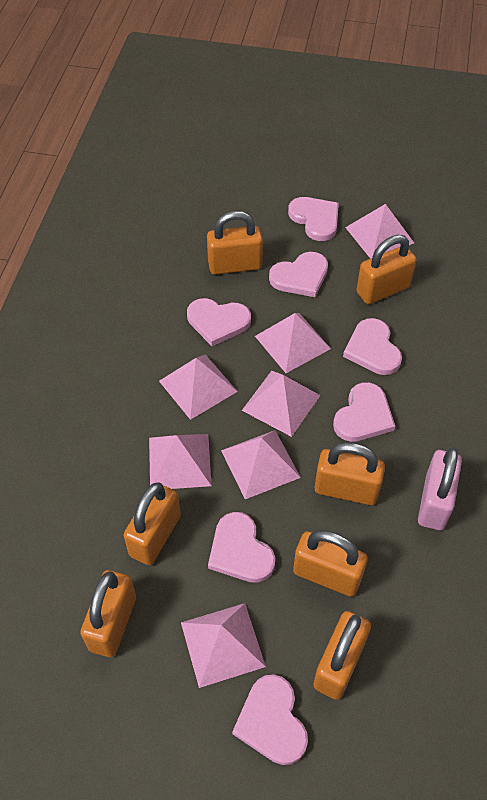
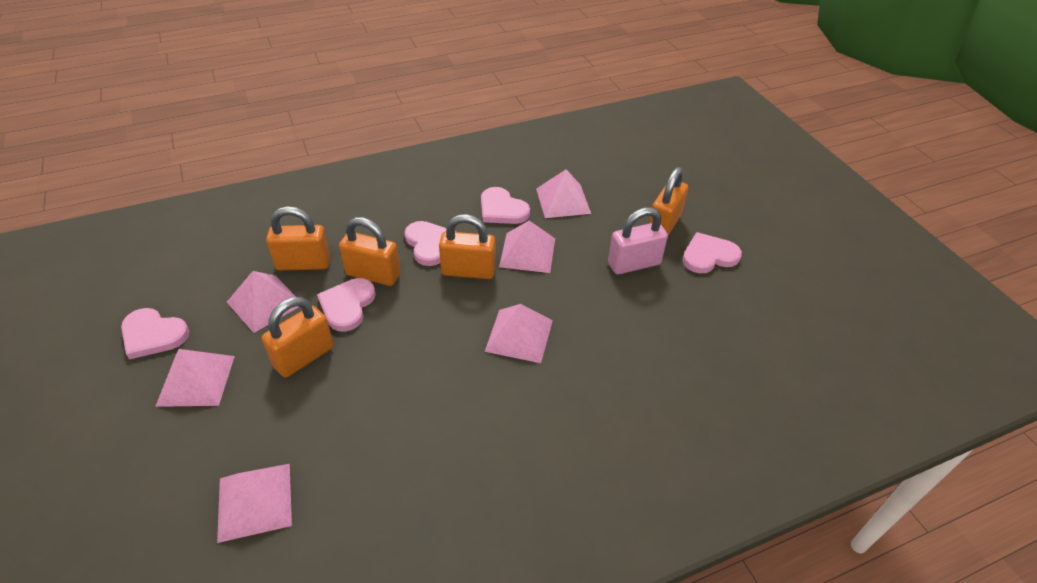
orange padlock: [80,570,136,657] [124,482,181,565] [207,211,263,274] [293,530,368,597] [313,611,371,700] [315,442,385,505] [356,235,417,304] = 7 -> [262,297,334,378] [266,206,331,271] [339,217,401,286] [439,214,496,279] [649,167,688,236] = 5
pink heart: [187,298,251,346] [208,512,275,583] [232,674,308,765] [269,252,328,297] [288,197,339,241] [333,382,395,442] [343,318,402,375] = 7 -> [121,308,189,360] [317,278,376,332] [404,221,456,266] [481,187,530,224] [683,232,742,273] = 5
pink pyramid: [149,434,212,489] [159,354,238,420] [181,603,266,688] [221,430,301,499] [242,371,321,437] [255,313,331,373] [345,204,414,259] = 7 -> [155,349,235,407] [217,464,292,543] [227,271,299,333] [485,304,553,363] [499,221,555,273] [536,169,591,218] = 6

